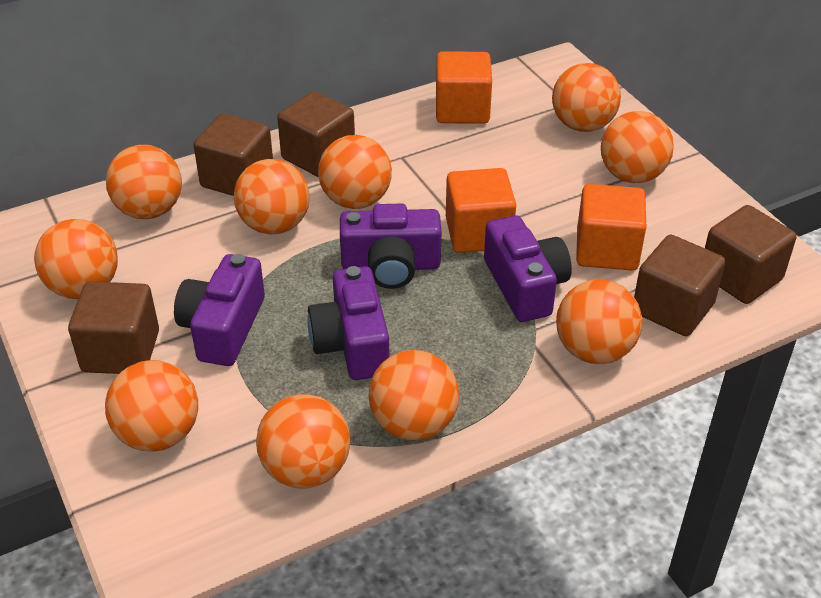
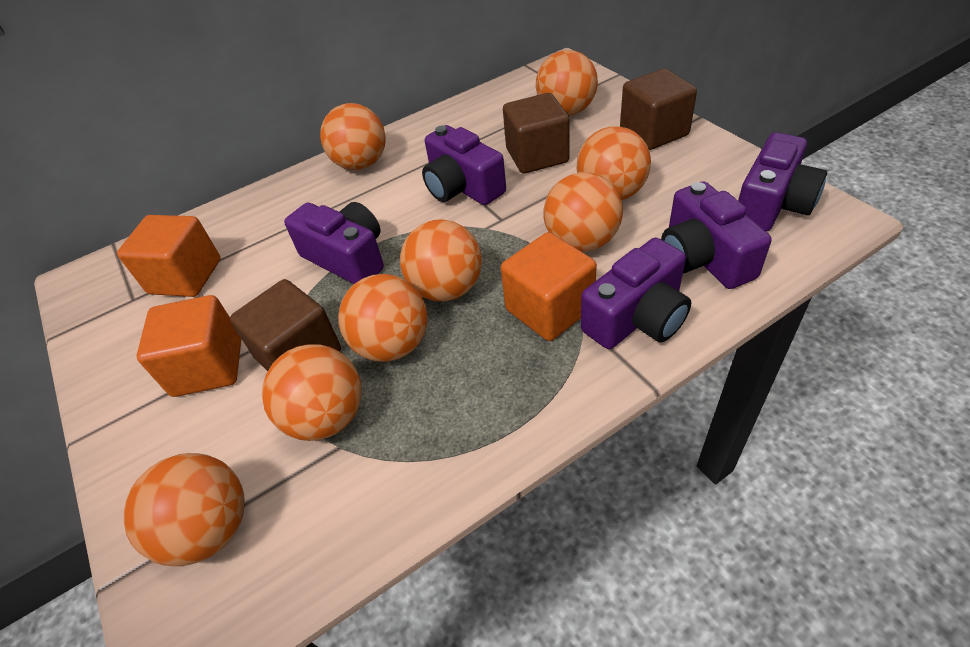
brown cube: [68,282,159,374] [194,113,273,196] [277,91,355,177] [634,235,726,336] [705,205,796,304] = 5 -> [230,279,341,371] [503,93,570,174] [620,68,697,150] = 3
orange ball: [34,219,118,299] [105,360,198,452] [106,145,182,219] [234,159,310,234] [256,394,350,489] [318,135,392,209] [369,350,459,440] [552,63,621,132] [556,279,642,364] [601,111,674,183] = 10 -> [124,453,245,566] [262,345,362,441] [320,103,386,170] [338,274,427,362] [400,219,482,301] [536,50,598,116] [543,172,623,252] [577,126,651,200] = 8
purple camera: [174,254,265,366] [307,266,390,380] [340,204,441,289] [484,215,572,322] = 4 -> [284,202,384,284] [422,125,506,205] [581,238,691,349] [661,181,771,289] [738,132,827,232] = 5

